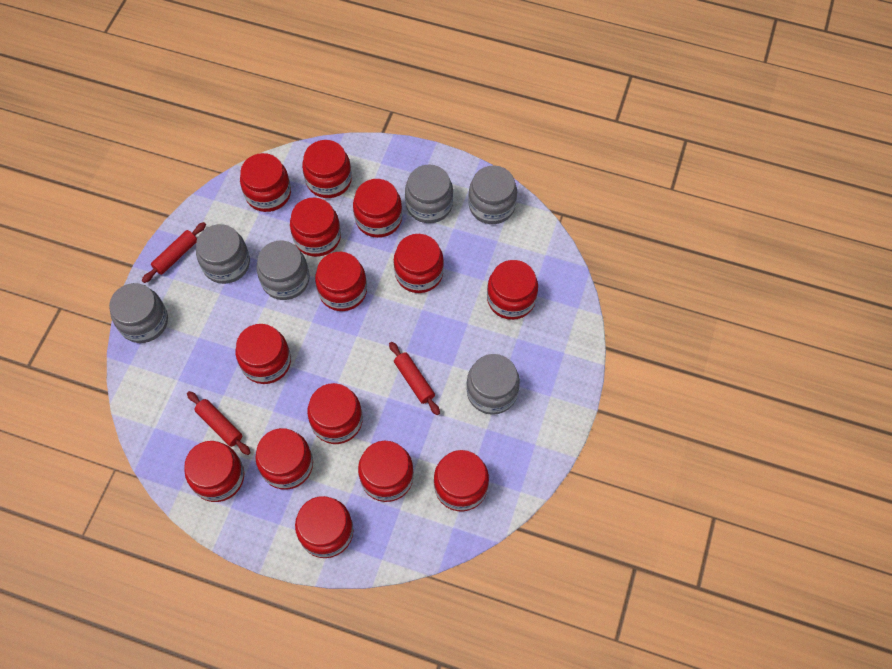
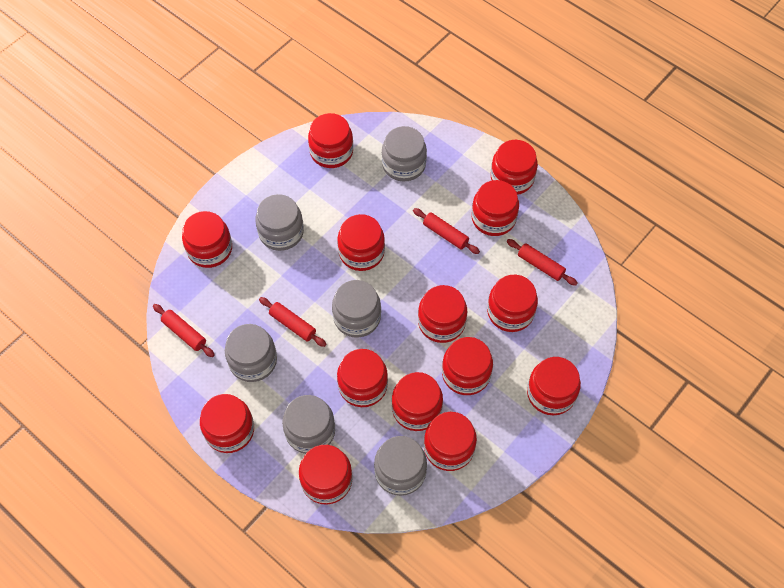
red rolling pin: [142,222,206,283] [187,391,251,455] [389,342,440,415] = 3 -> [153,304,215,357] [259,297,326,347] [413,208,480,254] [507,239,577,286] = 4

